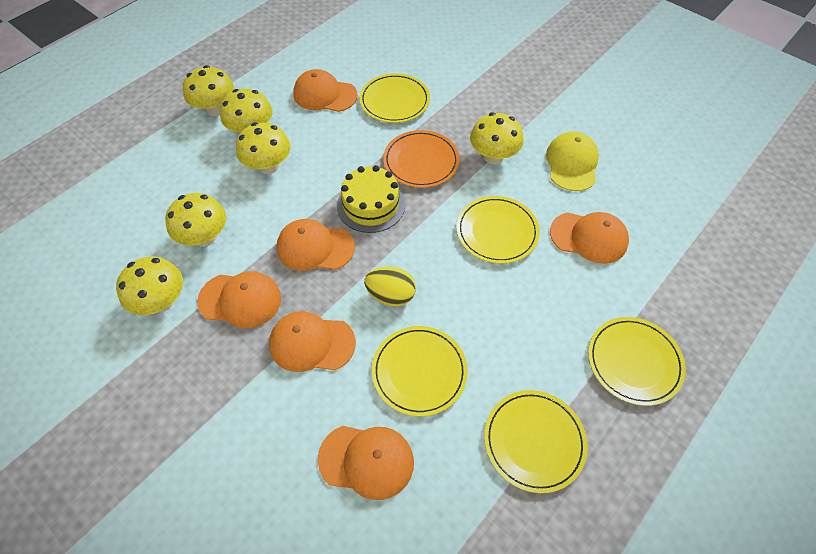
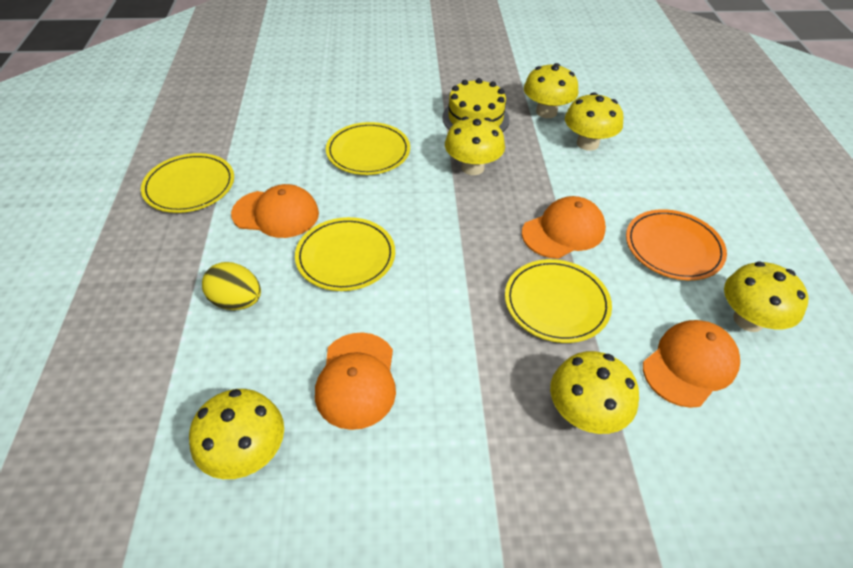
orange cap: [197,271,281,328] [269,311,356,372] [277,219,355,271] [293,69,358,112] [318,426,414,500] [550,212,629,264] = 6 -> [231,184,319,238] [315,332,396,430] [522,196,606,259] [643,320,740,408] = 4
yellow cap: [546,132,599,191] = 1 -> none = 0
yellow plate: [359,73,430,123] [372,326,468,416] [456,196,540,264] [484,390,588,493] [588,317,686,406] = 5 -> [141,153,234,213] [295,217,395,291] [326,122,410,175] [505,259,612,343] = 4

